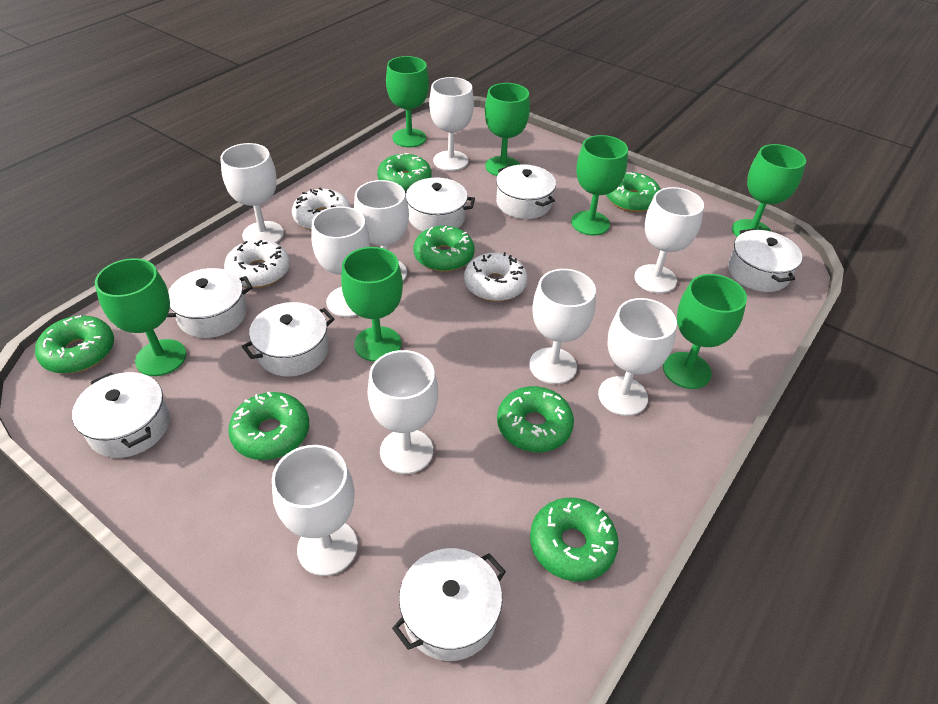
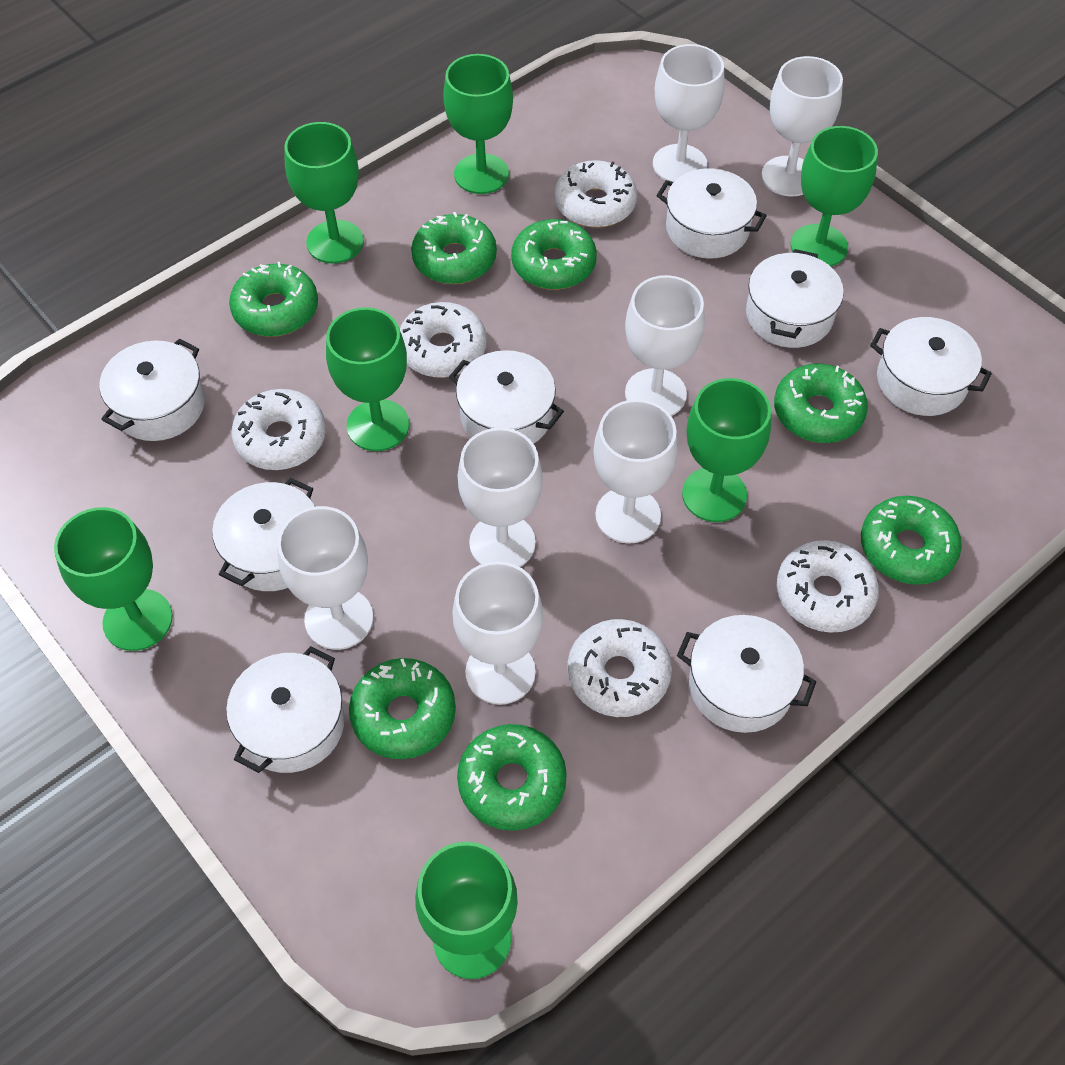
white donut: [224,240,290,288] [292,188,350,230] [464,252,528,301] = 3 -> [231,389,326,470] [400,302,487,378] [554,160,637,228] [568,619,672,717] [777,540,879,633] = 5
white goblet: [220,143,284,243] [272,445,358,576] [311,206,370,317] [354,180,409,281] [367,350,438,474] [429,77,474,171] [529,269,596,384] [598,298,677,416] [634,187,704,293] = 9 -> [277,506,373,650] [452,561,543,705] [457,428,543,567] [593,399,678,544] [625,275,705,416] [653,44,725,182] [761,56,843,196] = 7
white pot: [72,372,170,458] [167,268,253,338] [242,302,335,377] [392,548,506,661] [404,177,475,232] [496,164,556,219] [728,229,802,292] = 7 -> [99,338,205,441] [212,478,315,591] [226,646,345,773] [449,350,564,444] [656,168,767,258] [677,615,816,733] [746,249,844,348] [870,317,992,416] = 8

